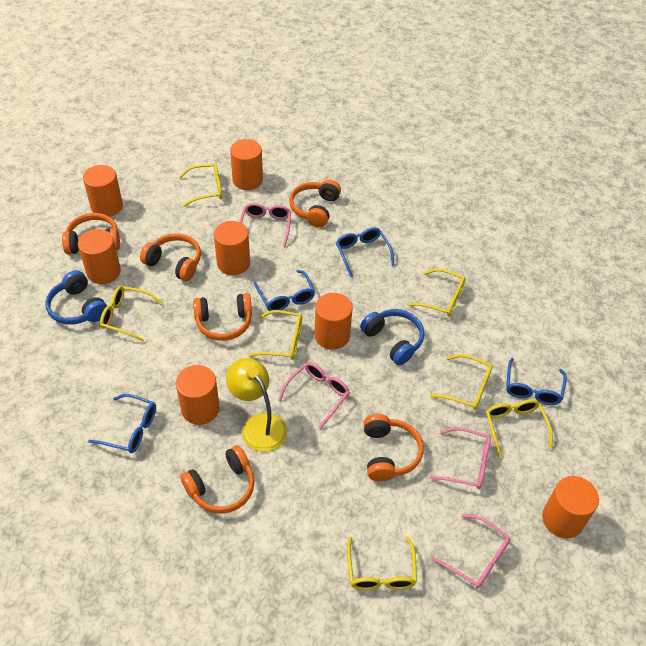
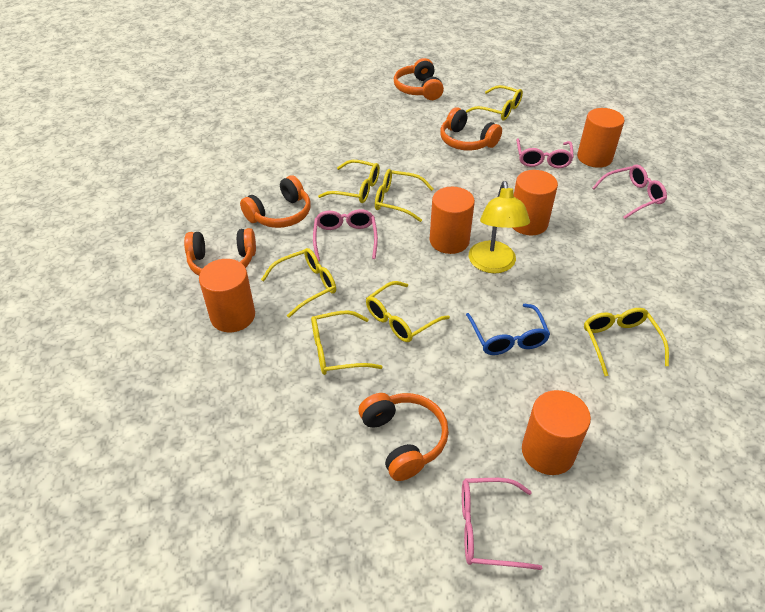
blue glasses: [88,394,156,453] [254,270,315,311] [336,227,395,277] [506,358,567,405] = 4 -> [466,304,550,355] = 1
blue headphones: [45,270,107,325] [360,309,424,365] = 2 -> none = 0
orange cylinder: [78,229,121,284] [83,165,123,217] [176,365,220,425] [214,221,250,275] [230,139,263,190] [315,293,353,350] [542,476,599,538] = 7 -> [199,259,255,332] [430,187,475,254] [513,170,558,235] [522,390,591,475] [577,108,625,168] = 5
orange headphones: [62,213,120,254] [140,233,201,281] [181,445,255,514] [193,293,252,341] [289,179,341,227] [363,414,423,481] = 6 -> [184,228,256,275] [240,175,311,228] [359,393,449,481] [394,58,444,100] [440,107,502,151] = 5

